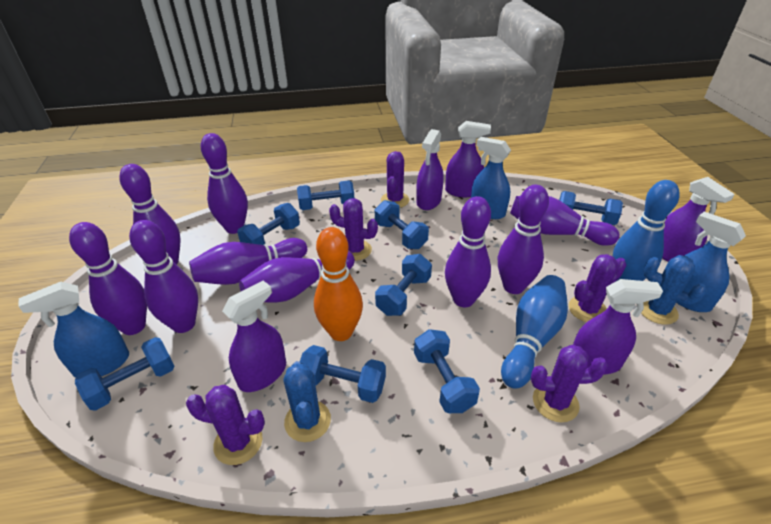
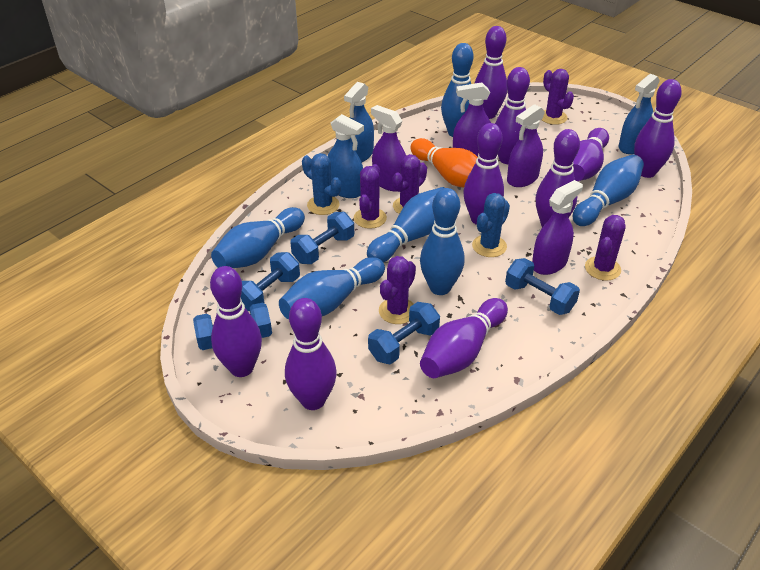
blue bowling pin: [501,275,568,389] [613,180,680,281] = 2 -> [211,207,305,268] [279,257,385,319] [367,187,445,262] [420,188,465,295] [441,43,474,137] [573,155,644,226] = 6
blue dumbbell: [75,337,175,411] [237,203,300,245] [297,181,354,210] [300,345,386,403] [375,200,429,249] [375,254,432,316] [414,329,480,413] [559,191,623,225] = 8 -> [193,303,272,350] [241,252,300,311] [290,212,354,264] [368,302,440,364] [505,258,580,315] = 5
purple spray bottle: [222,280,286,392] [416,129,444,210] [445,121,491,197] [573,279,663,375] [662,177,735,262] = 5 -> [371,105,406,191] [453,82,491,157] [507,104,545,187] [532,180,583,275] = 4

